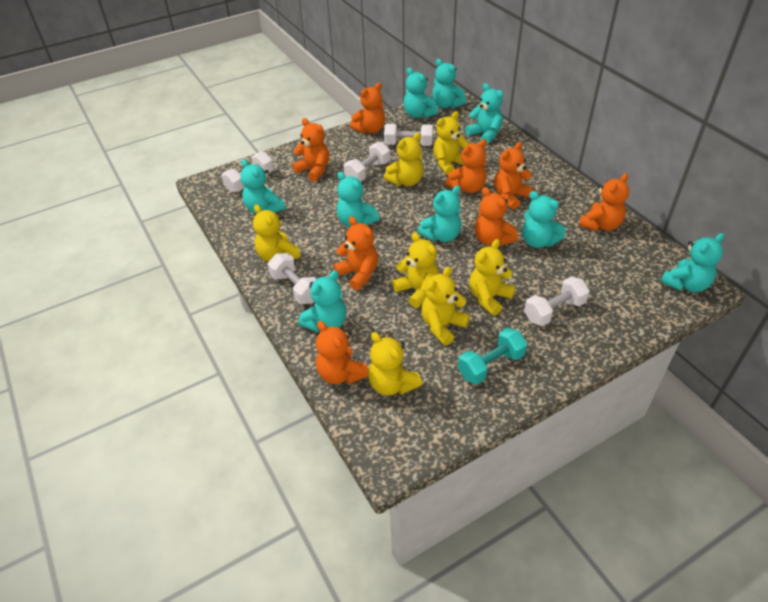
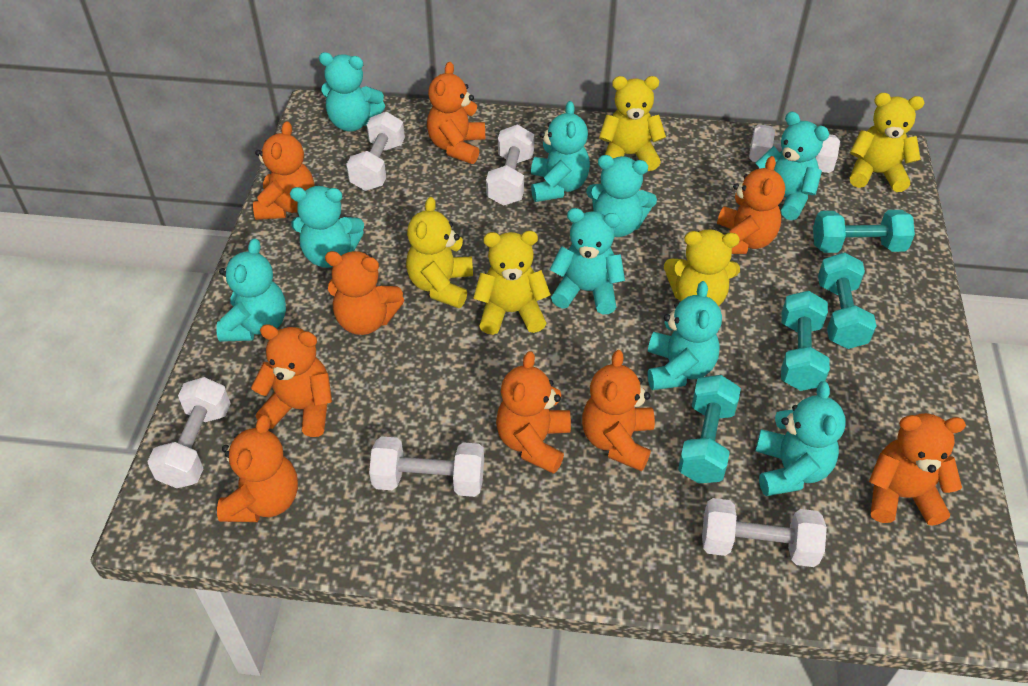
orange teddy bear: [292,118,329,182] [316,321,368,384] [333,217,378,291] [350,83,385,134] [445,139,487,193] [475,187,518,246] [494,142,534,210] [579,173,629,231] = 8 -> [217,415,298,522] [251,324,332,437] [253,121,314,220] [325,251,404,335] [427,62,485,164] [496,351,571,474] [582,350,655,471] [717,156,785,254] [869,413,966,526] = 9
turquoise dumbbell: [458,328,527,384] = 1 -> [678,375,741,484] [781,291,830,391] [813,210,915,253] [818,252,876,349] = 4
white dumbbell: [221,151,274,193] [268,253,316,304] [344,142,390,181] [384,123,433,146] [524,277,590,326] = 5 -> [147,377,231,488] [346,112,405,191] [369,436,484,497] [486,125,534,206] [702,498,827,567] [749,124,840,173] = 6
yellow teddy bear: [253,204,301,262] [368,332,422,396] [384,133,423,186] [392,232,439,308] [421,267,470,345] [433,111,469,175] [469,239,516,316] = 7 -> [406,197,473,308] [473,231,551,335] [599,76,666,171] [664,229,740,306] [850,93,924,192] = 5

